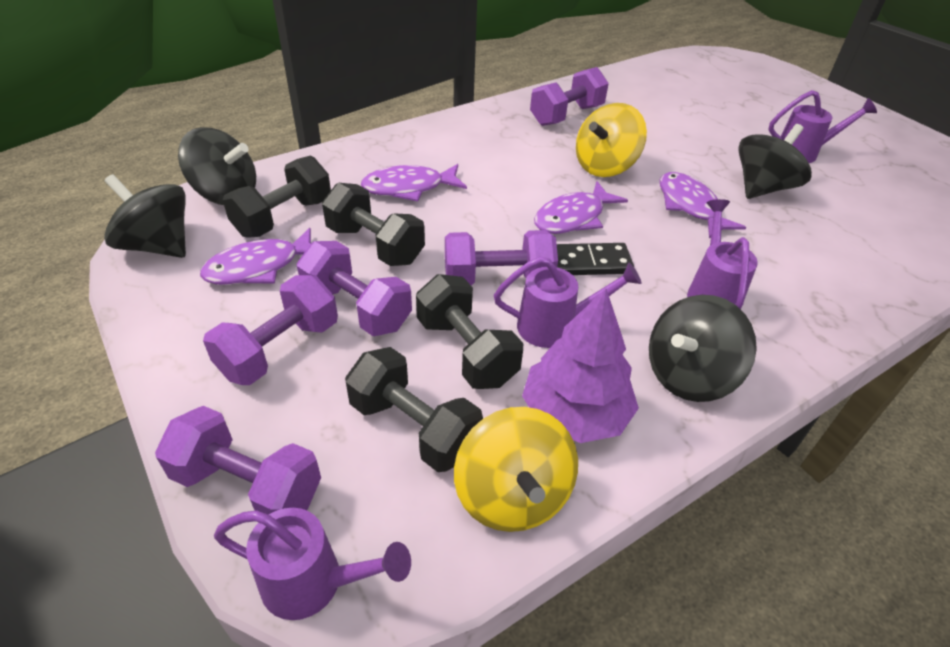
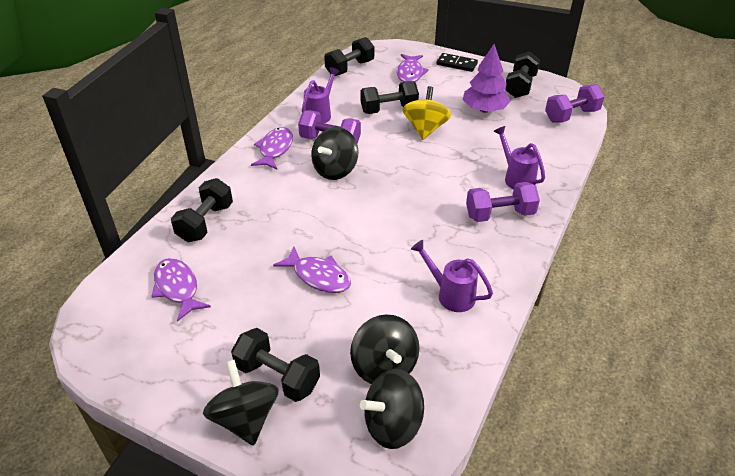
black dumbbell: [223,156,331,238] [322,183,425,266] [345,347,483,472] [416,274,523,389] = 4 -> [171,178,233,242] [231,328,320,402] [324,37,374,76] [360,81,419,114] [506,51,540,98] = 5
purple dumbbell: [155,406,321,515] [203,275,338,385] [297,241,412,336] [445,230,558,286] [530,67,609,126] = 5 -> [298,110,361,144] [466,182,540,222] [545,84,605,123] = 3
purple watering can: [214,508,411,620] [494,257,642,348] [687,199,758,309] [768,90,877,163] = 4 -> [302,67,340,123] [411,240,493,312] [494,126,545,189] = 3
yellow spinning top: [454,407,578,532] [576,103,647,177] = 2 -> [403,86,451,140] = 1

